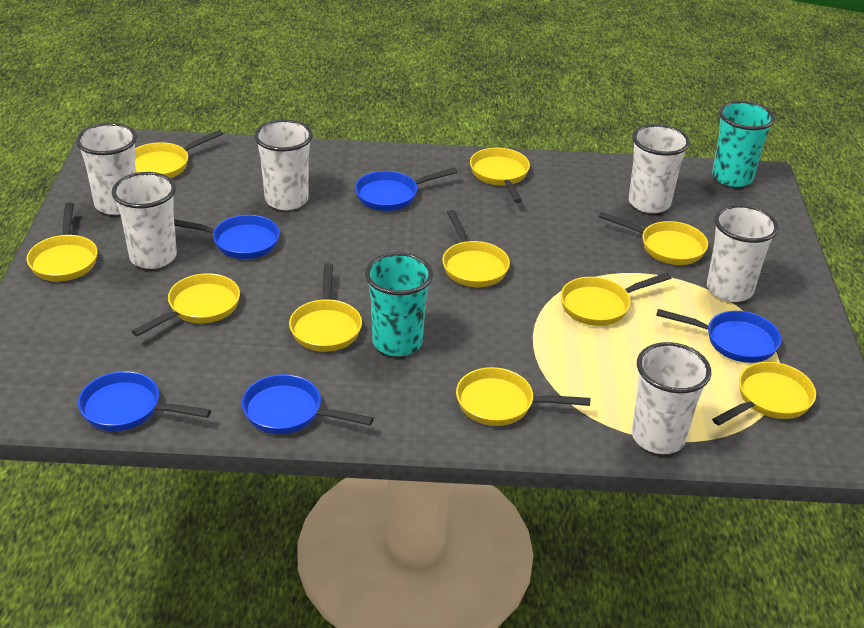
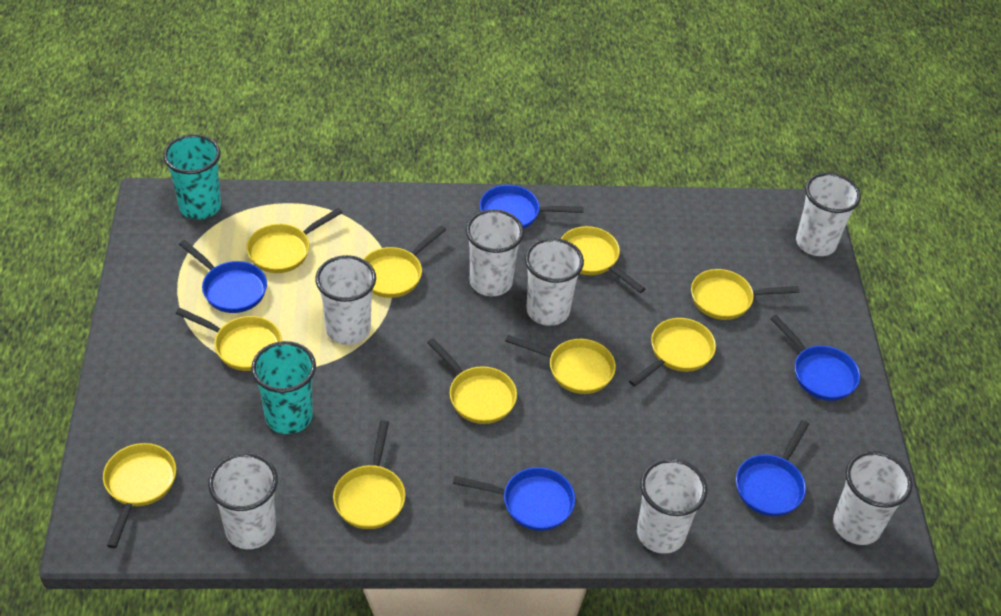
white cup: [76,123,137,215] [112,172,177,269] [254,119,313,210] [629,124,690,213] [632,342,711,454] [707,205,779,302] = 6 -> [208,452,278,549] [315,255,376,345] [466,209,524,296] [525,238,584,326] [637,458,707,554] [796,172,861,256] [833,451,913,545] = 7

